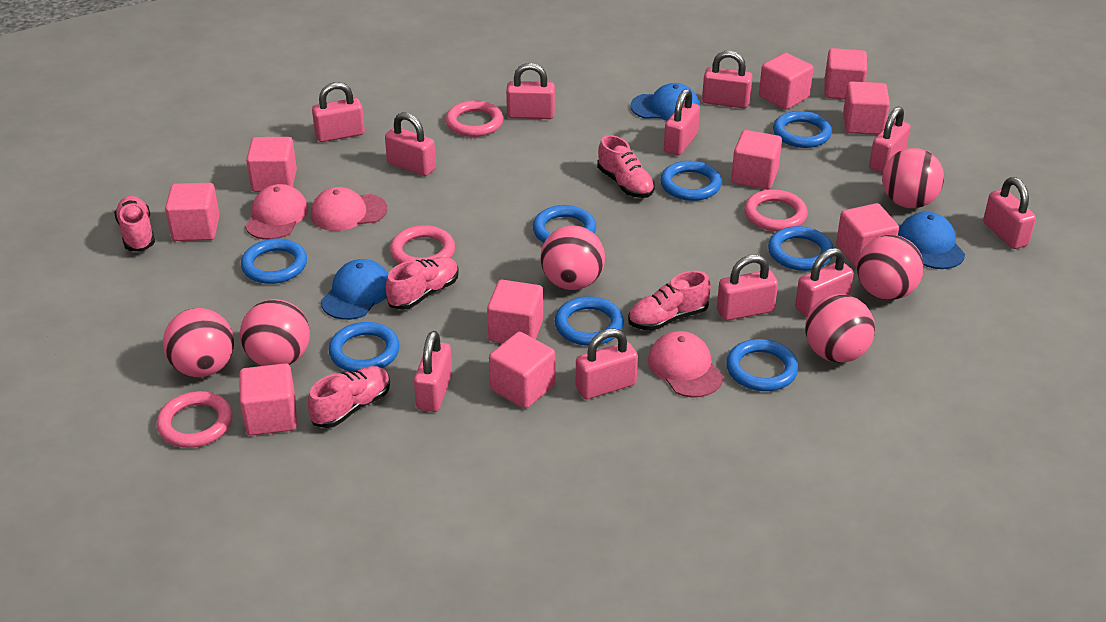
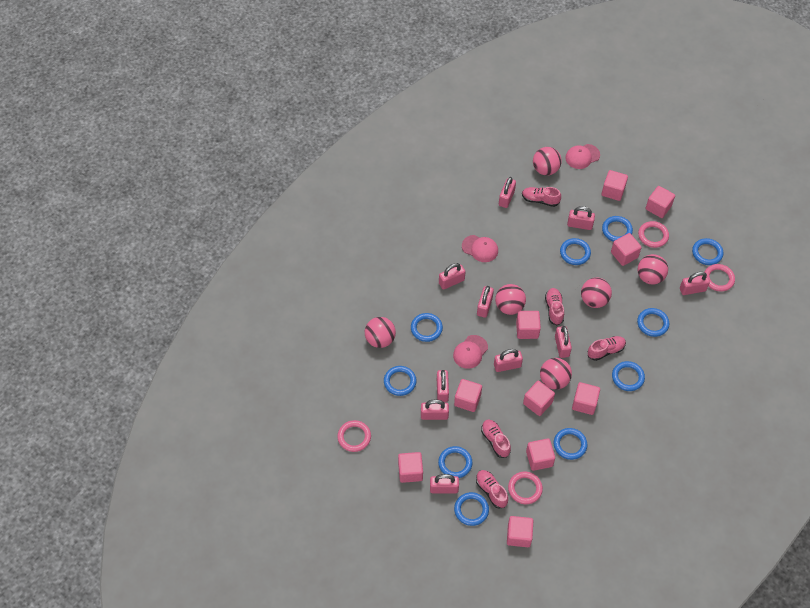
blue cap: [321,259,388,320] [630,83,700,121] [898,212,965,269] = 3 -> none = 0
blue ring: [241,238,307,284] [329,322,400,372] [533,205,596,243] [555,296,624,346] [660,161,722,201] [726,339,798,391] [768,226,833,271] [773,111,832,148] = 8 -> [384,366,417,396] [411,313,443,342] [438,446,473,478] [454,492,489,526] [554,428,587,460] [560,238,591,265] [602,216,633,242] [612,361,645,391] [637,308,669,337] [692,238,723,265] = 10
pink padlock: [312,82,365,142] [385,112,436,176] [414,331,452,412] [506,63,555,119] [576,328,638,399] [664,89,700,155] [702,51,752,108] [717,255,778,321] [795,248,854,317] [869,106,911,173] [983,177,1036,249] = 11 -> [421,399,449,420] [430,474,459,493] [437,370,449,402] [439,263,465,290] [477,286,494,318] [494,349,523,372] [499,177,516,208] [555,326,572,358] [567,206,595,230] [680,272,710,295] = 10

